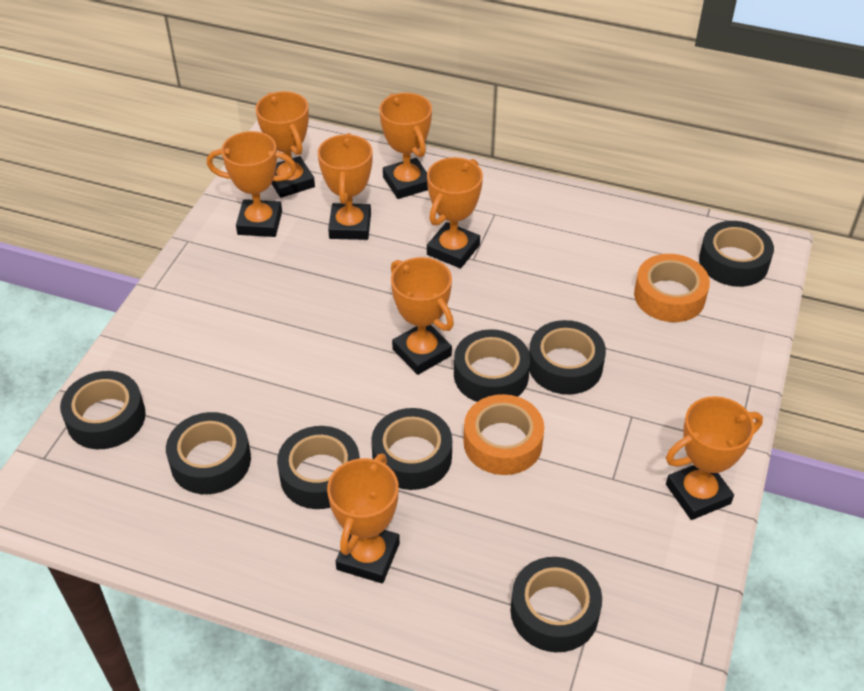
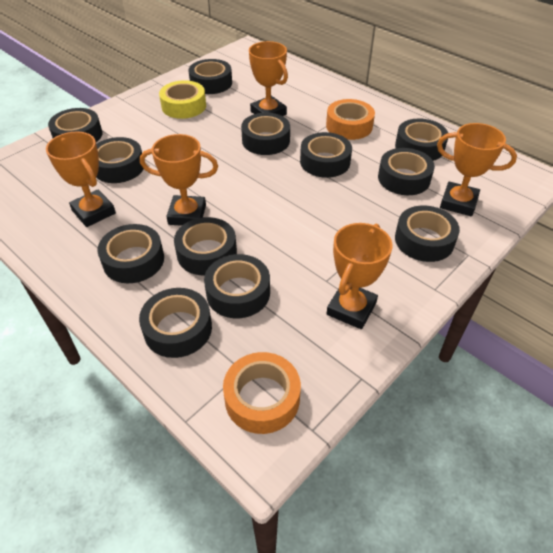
black tape: [60,371,146,449] [166,412,251,494] [277,426,360,509] [371,408,452,490] [454,329,530,402] [510,557,602,652] [529,320,606,395] [699,221,774,287] = 8 -> [48,108,102,142] [96,137,143,183] [97,224,164,283] [139,288,212,358] [174,217,237,275] [188,59,232,94] [204,254,270,318] [241,113,290,155] [300,132,352,178] [378,148,435,195] [395,119,448,161] [395,206,460,262] = 12
orange trophy: [207,131,297,237] [256,91,315,198] [318,133,372,240] [327,453,400,583] [379,93,432,199] [391,257,454,375] [427,157,483,268] [666,396,763,520] = 8 -> [46,131,116,227] [140,134,218,226] [249,41,288,116] [327,223,393,329] [437,123,517,216] = 5
yellow tape: none = 0 -> [159,80,206,119] = 1

